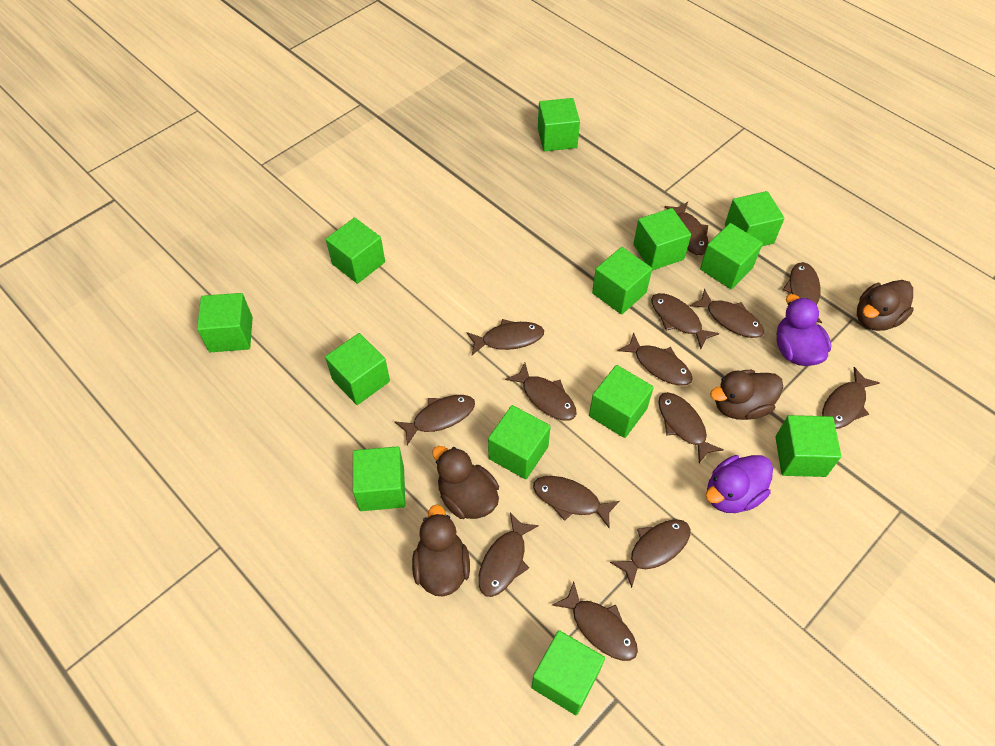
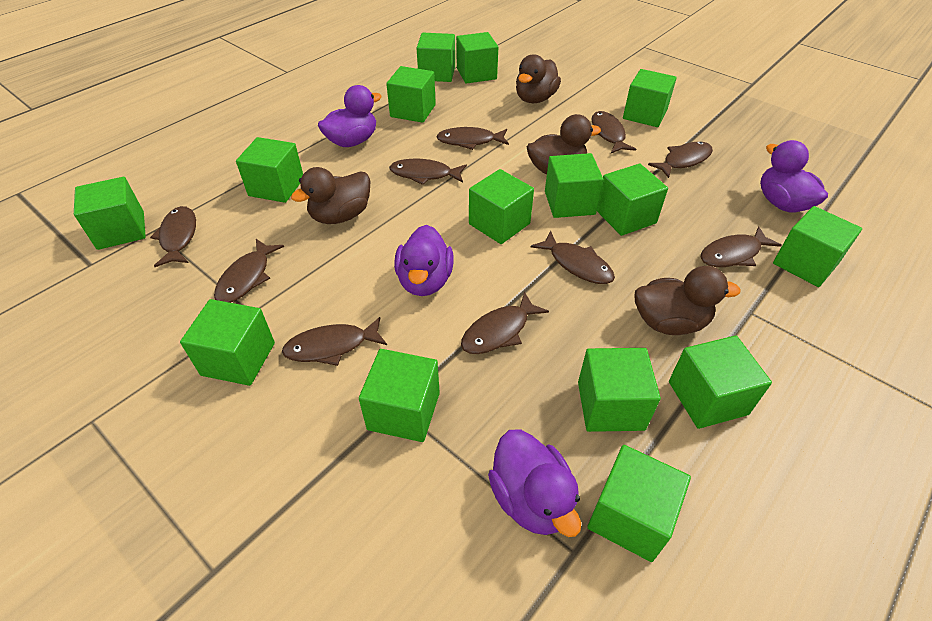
brown fish: [395,395,475,445] [467,319,544,355] [478,513,539,597] [505,363,576,421] [533,476,620,528] [552,582,638,661] [610,519,690,588] [617,332,693,386] [651,293,720,349] [658,392,724,463] [664,202,708,255] [690,289,764,338] [783,262,822,323] [822,367,880,429] = 14 -> [150,206,196,267] [214,239,284,303] [282,317,387,366] [389,158,467,185] [436,127,509,150] [461,291,549,354] [531,231,615,284] [592,111,636,153] [648,142,713,178] [700,226,782,267] = 10
green cube: [197,293,253,352] [325,333,390,405] [326,218,385,284] [353,446,406,511] [488,405,551,480] [531,630,605,715] [538,98,580,151] [589,365,654,438] [592,247,652,315] [633,208,691,271] [700,223,763,289] [725,191,784,246] [775,415,841,477] = 13 -> [74,177,146,250] [180,299,275,386] [236,137,303,203] [359,349,440,442] [386,66,436,123] [417,33,455,82] [456,32,498,84] [469,169,534,244] [545,153,604,218] [578,348,661,432] [587,445,691,562] [597,164,668,236] [623,69,677,127] [669,335,772,429] [773,206,862,287] = 15
purple duck: [706,455,773,513] [777,294,831,366] = 2 -> [318,85,382,147] [394,225,454,296] [488,429,581,537] [760,140,828,213] = 4

